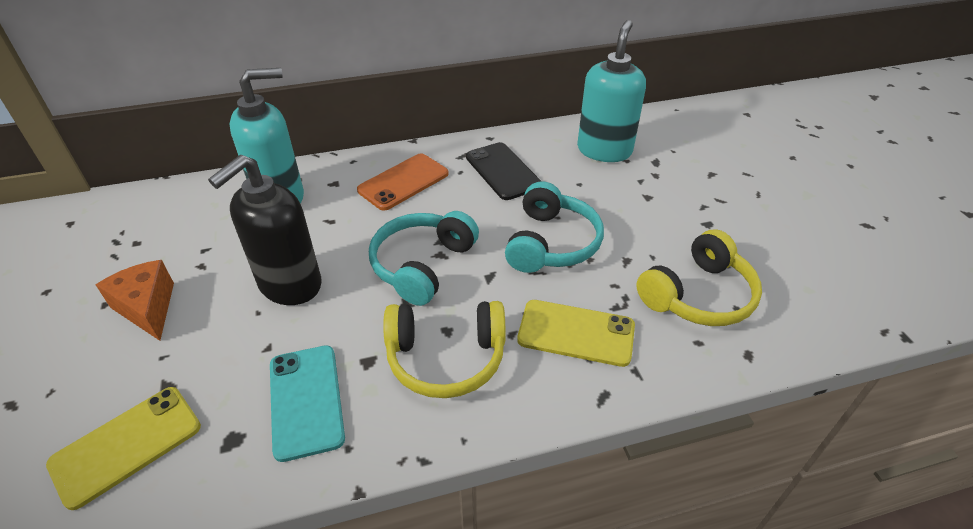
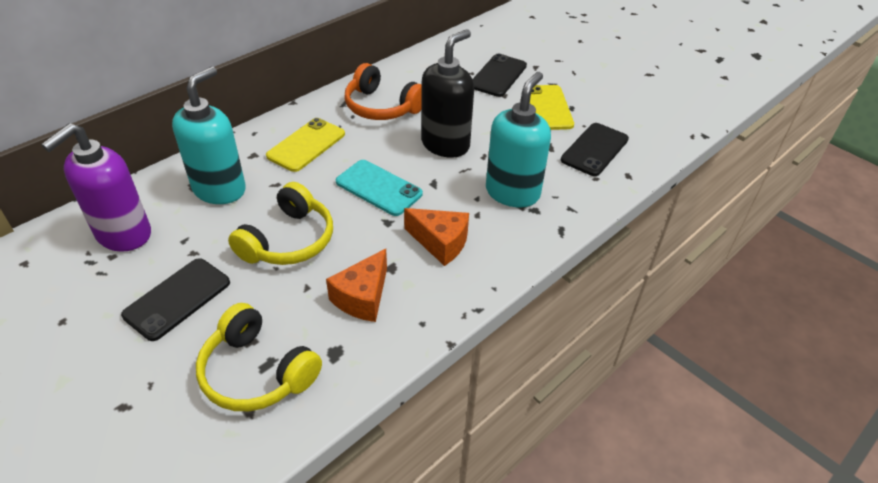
black phone: [466,142,541,200] = 1 -> [121,258,230,341] [473,54,527,97] [561,123,629,176] = 3
orange cheese: [96,260,174,341] = 1 -> [326,249,387,322] [404,208,469,266] = 2
orange headphones: none = 0 -> [344,63,422,120] = 1
orange phone: [357,154,449,211] = 1 -> none = 0
purple soap dispenser: none = 0 -> [41,123,151,252] = 1
turquoise headphones: [369,211,479,306] [505,181,604,273] = 2 -> none = 0

